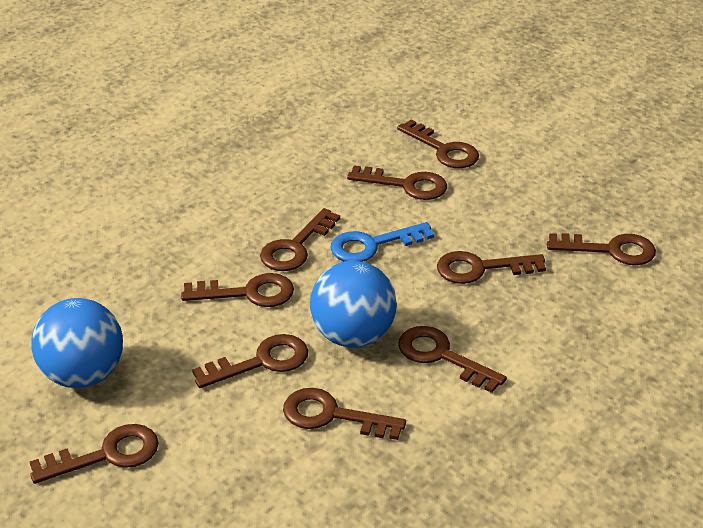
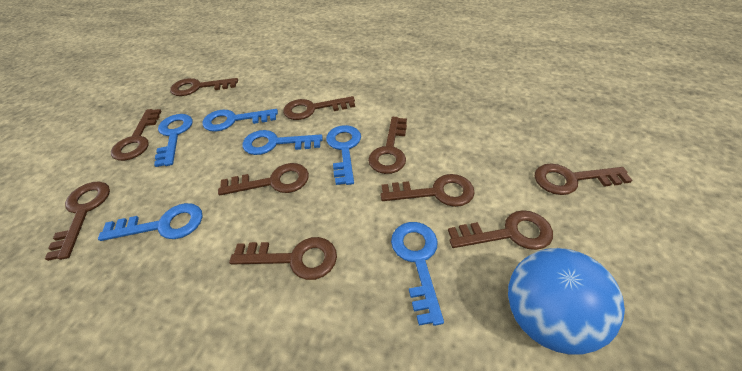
blue ball: [31,298,123,388] [310,261,397,348] = 2 -> [508,248,625,355] = 1
blue key: [330,222,434,262] = 1 -> [98,203,202,241] [154,114,193,167] [203,109,278,132] [243,130,323,155] [326,125,361,185] [391,222,444,326] = 6

